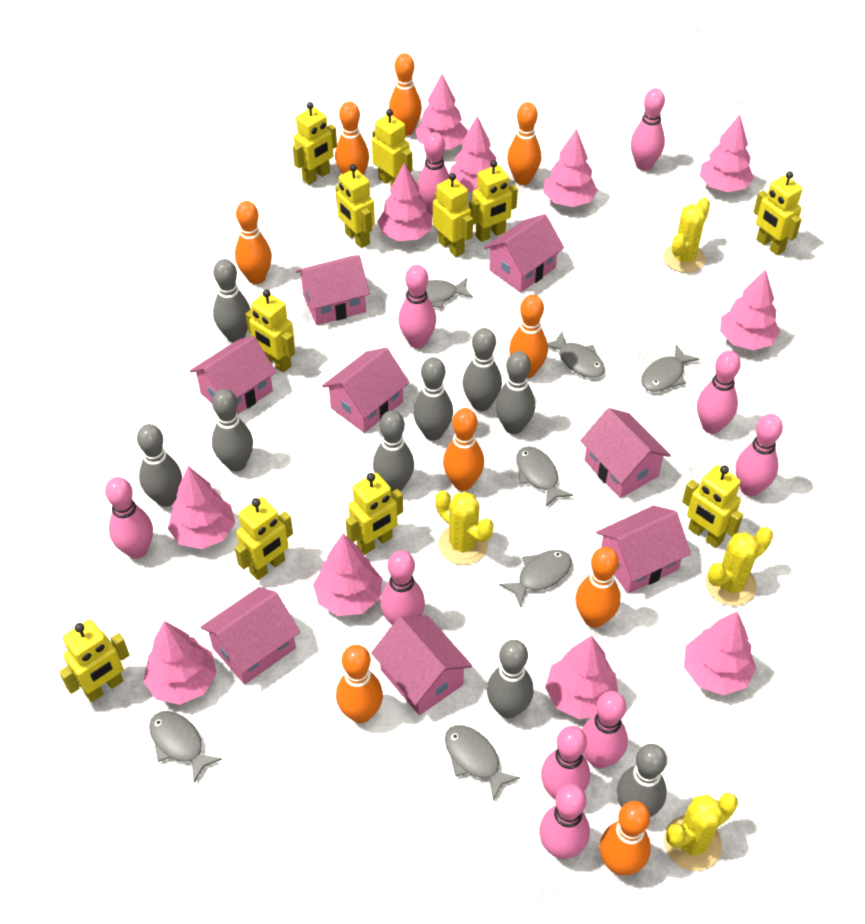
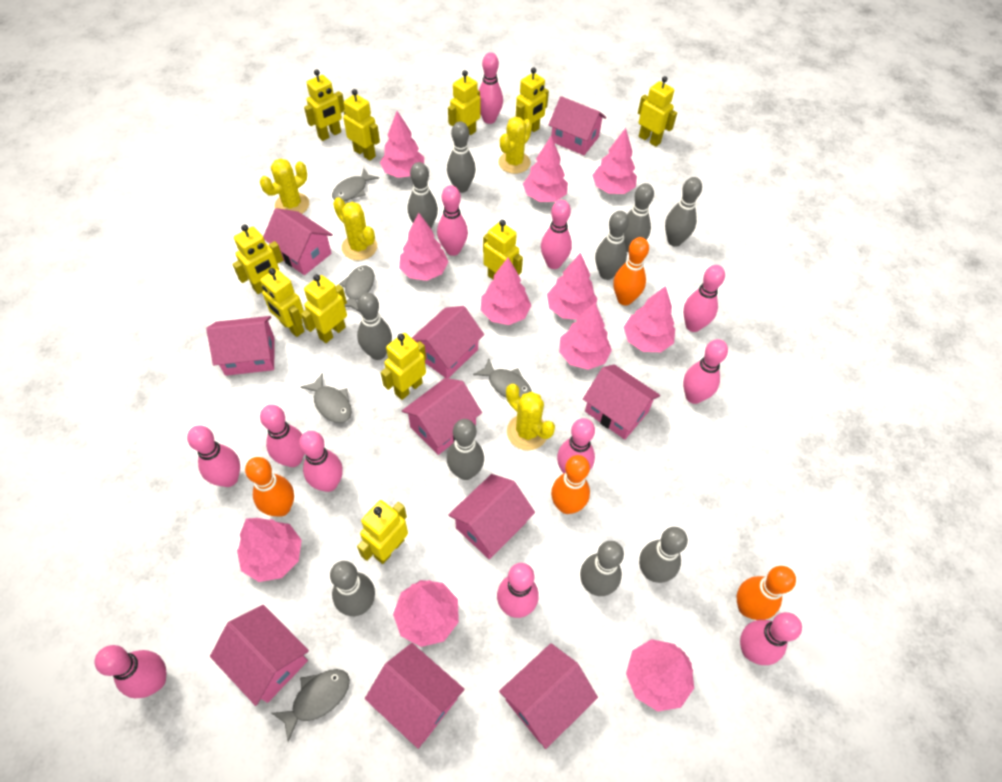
grey bowling pin: [137,424,182,507] [212,389,253,472] [213,259,251,343] [373,410,414,492] [413,357,453,441] [462,328,502,411] [487,640,534,718] [495,351,535,434] [617,744,667,817] = 9 -> [330,561,375,616] [357,292,392,360] [408,162,438,228] [447,121,476,193] [447,419,484,480] [580,541,624,596] [595,211,629,280] [624,183,654,252] [639,527,688,583] [665,177,702,247] = 10
grey fish: [149,711,222,783] [405,278,473,309] [445,725,520,800] [499,550,572,608] [516,446,573,507] [548,332,605,378] [641,344,699,392] = 7 -> [271,669,350,742] [300,373,352,423] [332,168,379,201] [339,266,374,311] [473,358,532,397] = 5
orange bowling pin: [235,201,272,284] [335,101,369,175] [336,645,383,723] [389,53,422,136] [443,408,484,491] [507,102,541,185] [509,295,548,378] [576,547,621,628] [600,801,651,876] = 9 -> [245,457,294,517] [551,455,590,514] [613,237,649,306] [737,566,796,620] = 4
pink bowling pin: [105,477,153,559] [380,550,425,625] [398,265,436,348] [417,132,449,215] [539,784,590,859] [541,726,590,799] [582,691,628,769] [631,88,665,171] [697,351,741,434] [736,414,783,496] = 10 -> [94,645,167,698] [187,425,240,487] [260,405,304,467] [299,431,343,492] [437,185,468,256] [479,52,503,124] [497,563,539,618] [541,200,572,269] [557,418,595,473] [683,265,725,332] [683,339,728,404] [740,612,802,665] = 12
pink house: [190,336,276,414] [201,587,300,685] [296,255,370,325] [322,348,410,433] [371,615,472,715] [484,214,564,293] [580,408,671,498] [596,506,691,594] = 8 -> [206,316,275,376] [210,605,309,706] [263,208,333,275] [365,643,464,749] [402,378,482,455] [412,306,484,378] [448,474,535,559] [499,643,598,749] [549,96,606,155] [583,364,660,440] = 10

